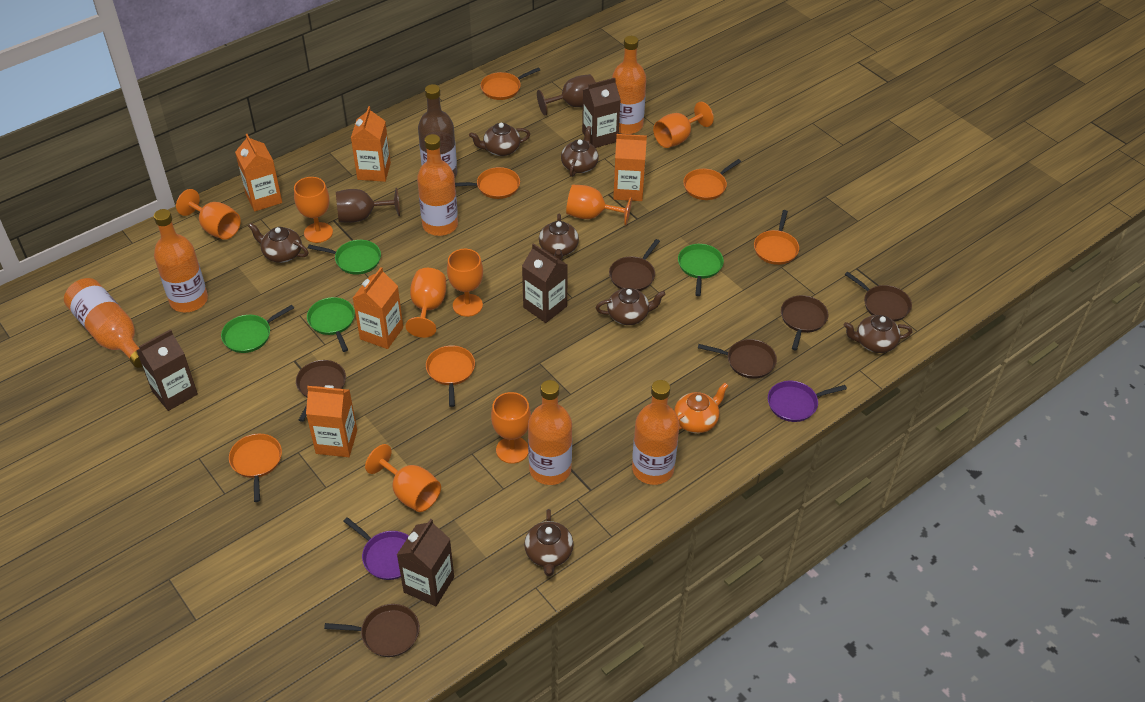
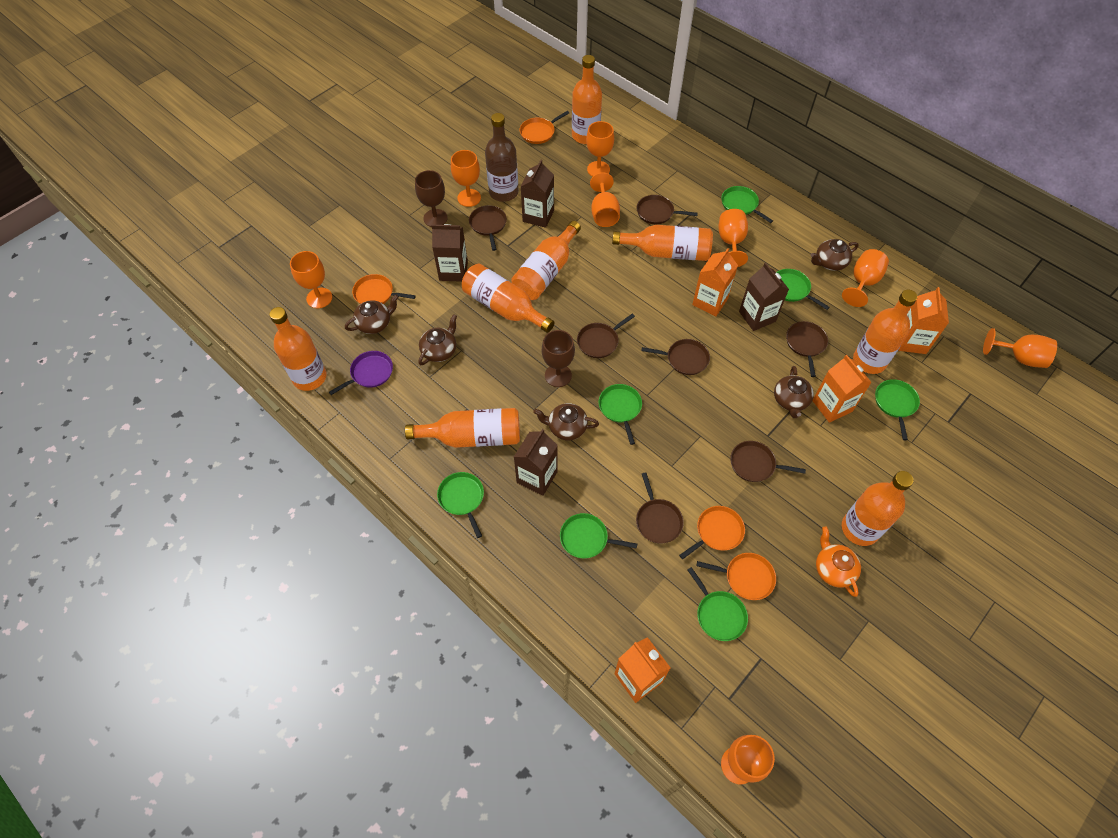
brown pan: [296,360,346,422] [324,604,420,657] [609,239,660,291] [698,339,777,379] [781,295,828,350] [845,272,912,322] = 6 -> [469,205,507,251] [577,314,635,358] [636,195,698,224] [636,472,684,544] [641,339,710,375] [730,441,806,482] [786,321,828,377] = 7
brown teapot: [248,223,309,263] [469,123,530,156] [524,509,573,576] [539,214,579,260] [561,126,599,177] [596,288,666,325] [844,315,912,353] = 7 -> [345,294,399,334] [418,314,457,365] [533,403,599,440] [774,366,814,418] [811,239,859,271] = 5
green pan: [221,305,294,353] [307,297,355,352] [308,240,381,275] [678,244,724,296] = 4 -> [437,472,484,538] [560,513,637,558] [599,384,642,445] [688,567,748,641] [721,186,773,223] [777,269,830,310] [875,379,920,440] = 7
orange bottle: [64,278,142,368] [154,209,208,312] [417,134,458,236] [528,380,572,485] [612,36,646,134] [632,380,680,485] = 6 -> [269,307,326,391] [405,408,520,448] [462,264,555,333] [511,221,581,300] [572,55,602,144] [612,225,713,261] [842,471,913,546] [853,290,917,374] = 8
orange carton: [235,134,282,212] [306,385,357,457] [351,106,391,182] [353,267,403,349] [613,134,647,201] = 5 -> [615,637,671,703] [692,248,738,316] [812,355,872,423] [898,287,949,354] = 4
orange pan: [229,434,282,502] [426,345,475,407] [455,167,520,199] [480,67,540,100] [683,159,741,200] [754,210,799,265] = 6 -> [352,274,416,304] [520,111,569,144] [679,506,745,559] [696,553,776,600] = 4
purple pan: [343,517,409,580] [768,381,847,422] = 2 -> [329,351,393,395] = 1

